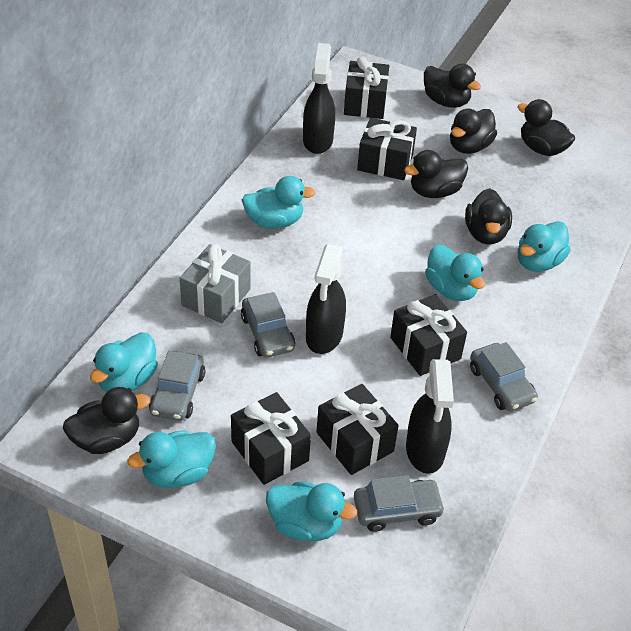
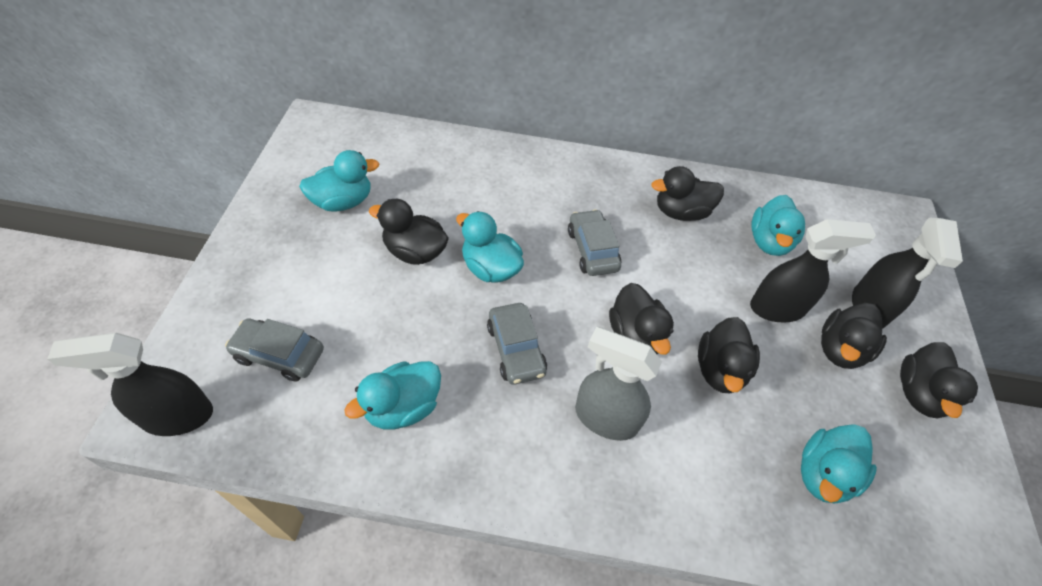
black gift: [231,392,311,485] [317,384,399,475] [344,57,389,119] [357,118,417,180] [390,294,467,376] = 5 -> none = 0
grey car: [149,351,205,421] [241,292,296,358] [354,475,445,532] [470,342,538,411] = 4 -> [225,318,324,382] [487,303,547,385] [568,209,621,276] = 3
grey gift: [180,244,250,323] = 1 -> none = 0
grey spray bottle: none = 0 -> [575,327,662,441] = 1
turquoise duck: [90,332,158,392] [127,431,216,488] [242,176,316,229] [266,482,357,541] [425,245,485,301] [518,221,571,272] = 6 -> [299,150,380,212] [345,361,441,430] [456,211,524,283] [751,195,805,256] [801,424,877,503] = 5

